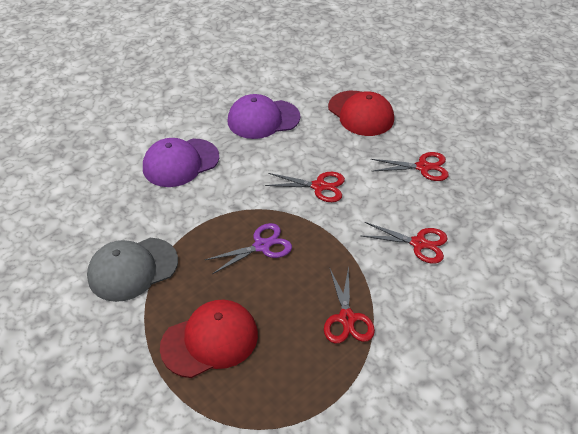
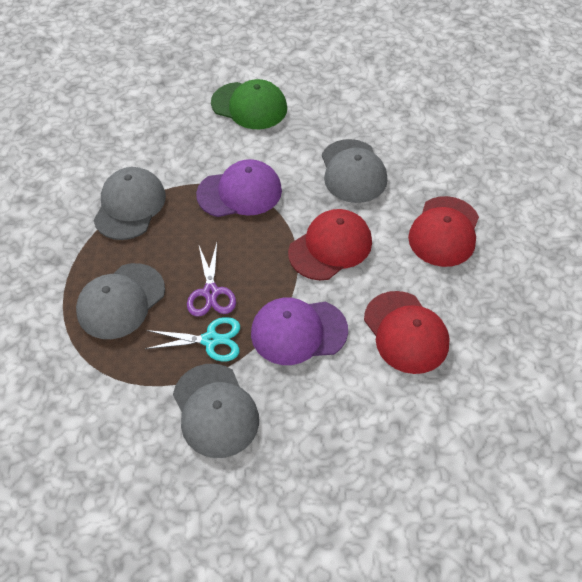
green cap: none = 0 -> [211,79,287,129] = 1
grey cap: [87,238,178,302] = 1 -> [76,263,165,339] [93,167,166,240] [173,364,259,458] [322,139,387,203] = 4
red cap: [160,300,258,378] [328,91,394,136] = 2 -> [288,209,372,280] [364,291,450,374] [408,196,479,267] = 3
red scissors: [265,172,345,202] [324,266,375,343] [362,222,448,264] [371,152,449,181] = 4 -> none = 0
turquoise scissors: none = 0 -> [145,317,240,362] = 1

